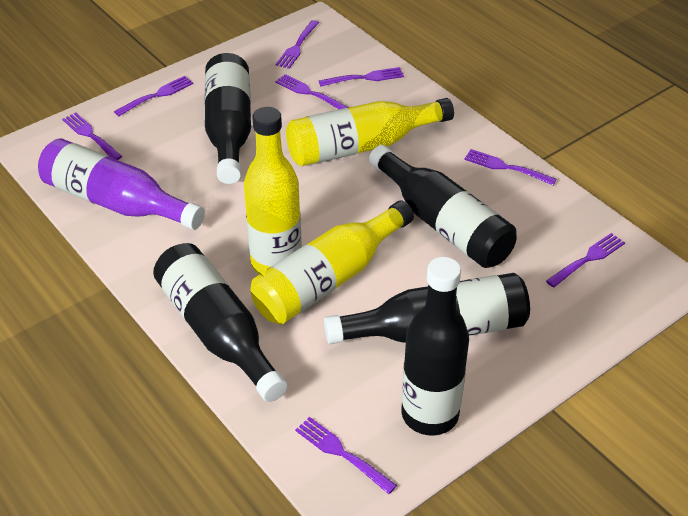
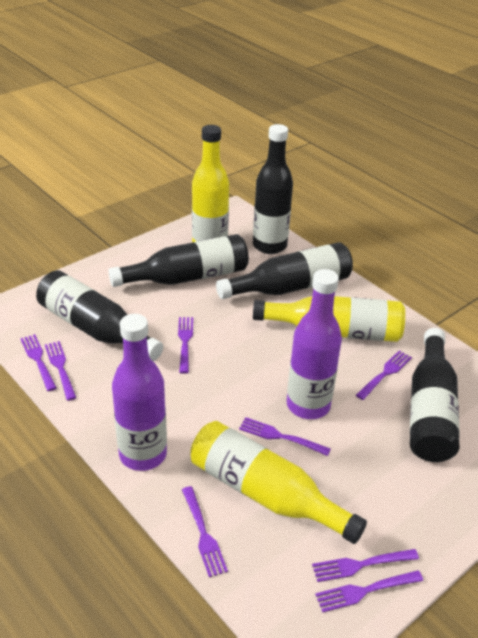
purple bottle: [38,138,205,230] = 1 -> [112,314,167,471] [287,269,342,419] = 2

